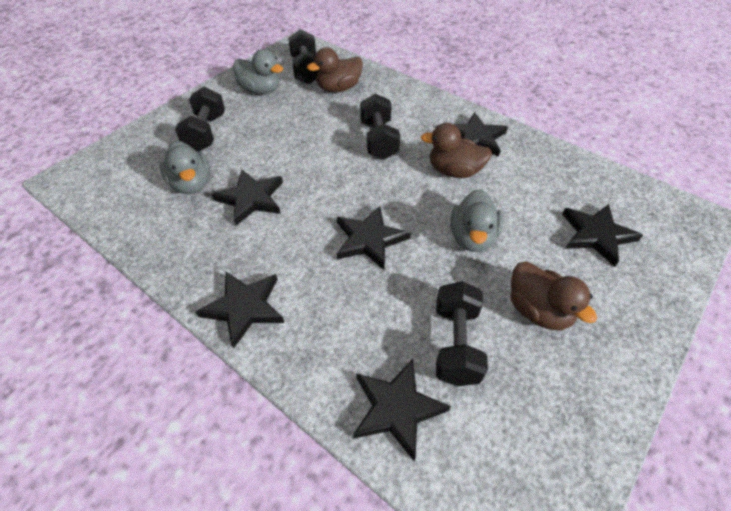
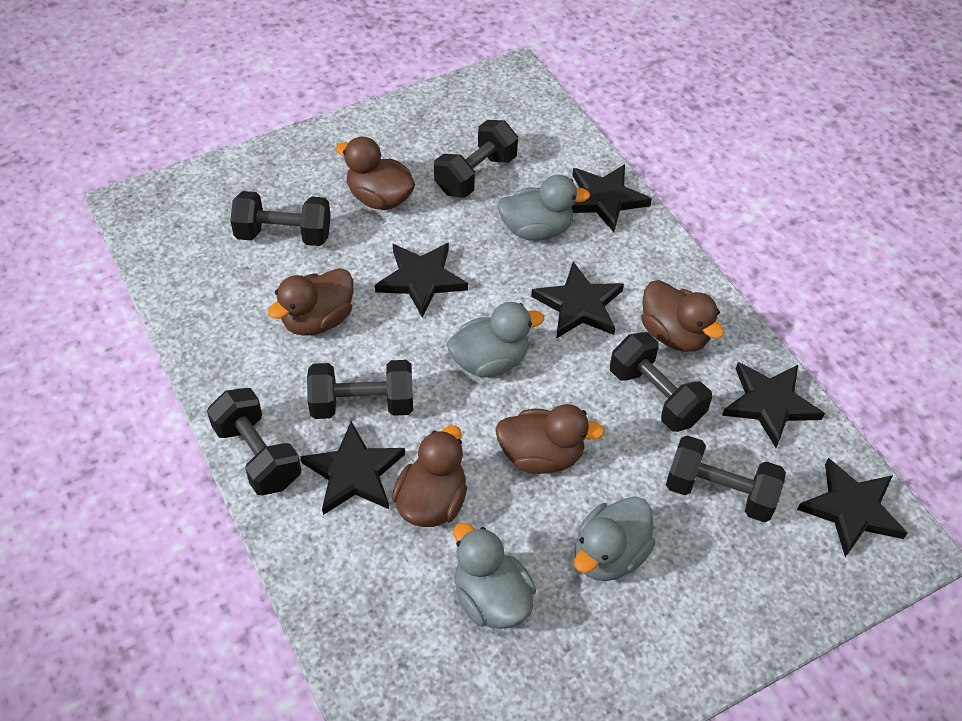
black dumbbell: [175,87,225,152] [288,29,318,84] [360,94,400,160] [436,281,488,386] = 4 -> [207,388,301,495] [230,191,331,246] [307,360,413,419] [434,120,518,198] [610,332,712,432] [666,435,786,522] = 6
brown duck: [307,48,363,92] [421,123,492,178] [510,261,597,330] = 3 -> [268,268,353,336] [335,137,415,210] [392,425,467,527] [495,404,605,474] [641,280,724,352] = 5
grey duck: [160,141,210,194] [233,49,283,94] [450,189,503,252] = 3 -> [447,302,544,378] [453,523,536,629] [497,175,590,241] [574,496,655,581] = 4

